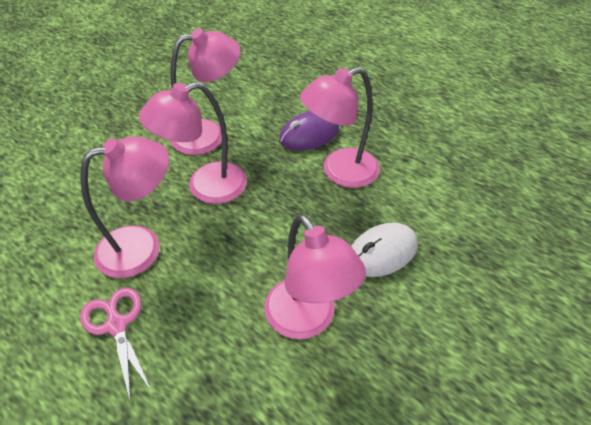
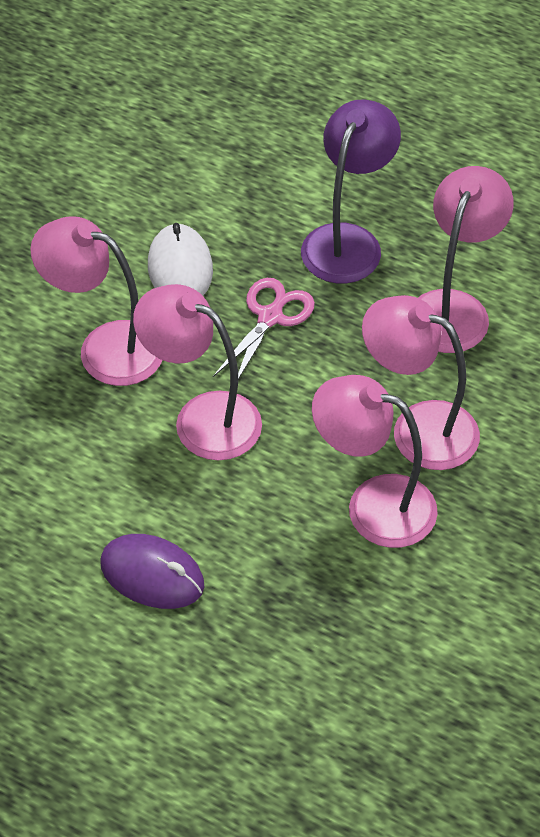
purple lamp: none = 0 -> [301,99,401,283] = 1

